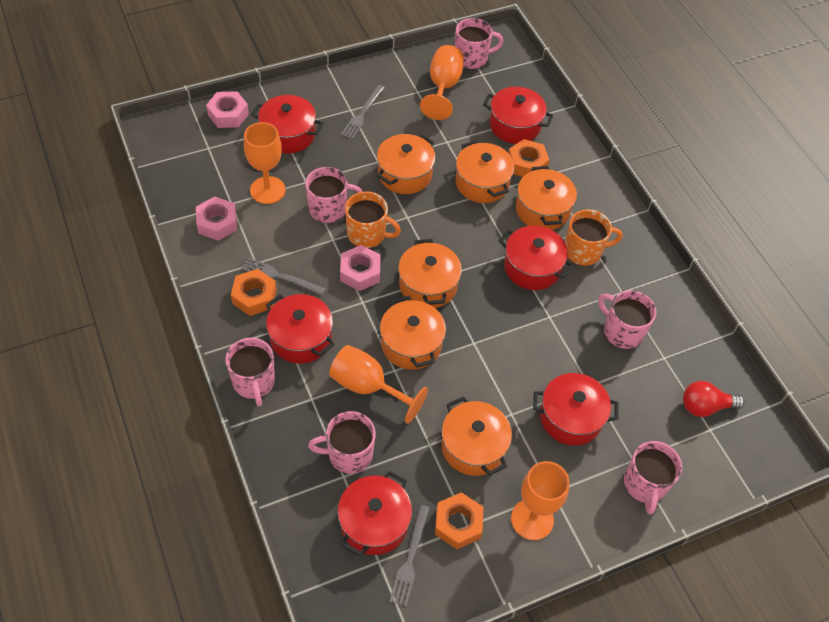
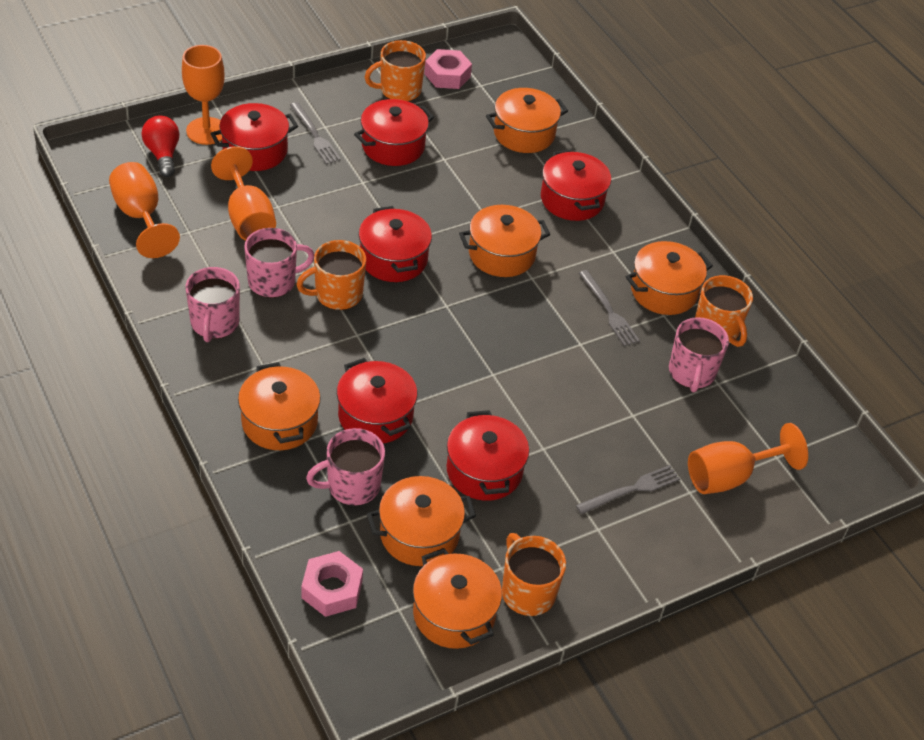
orange mug: [345,191,401,248] [565,209,622,266] = 2 -> [296,240,366,310] [365,40,426,102] [502,533,566,616] [695,275,753,347] = 4
orange nut: [231,269,277,316] [435,492,484,549] [509,139,549,177] = 3 -> none = 0
pink mug: [225,338,275,406] [305,167,362,223] [308,411,376,474] [455,18,503,69] [598,290,656,349] [624,441,682,515] = 6 -> [185,267,240,342] [244,228,314,298] [306,428,385,506] [669,317,729,392] = 4
pink nut: [196,197,237,241] [206,91,249,128] [340,245,381,291] = 3 -> [301,551,363,617] [424,49,472,89] = 2

